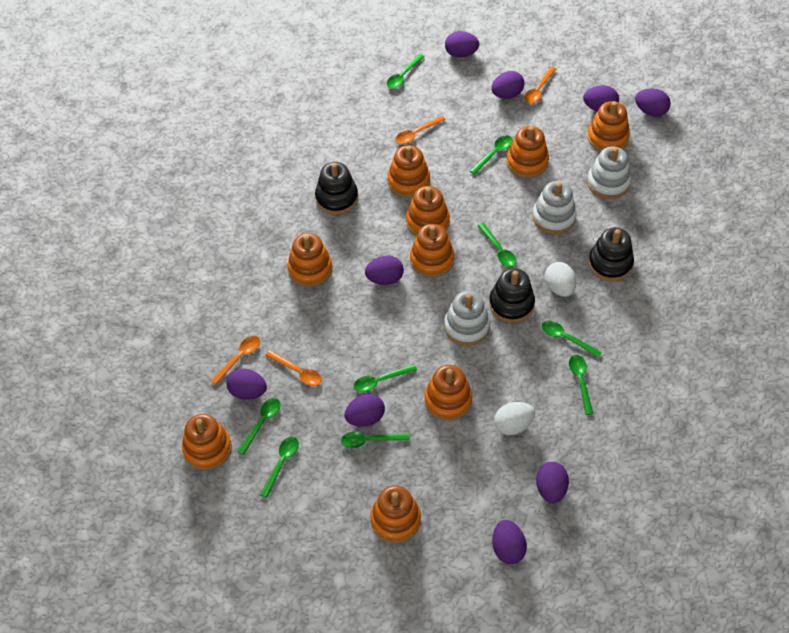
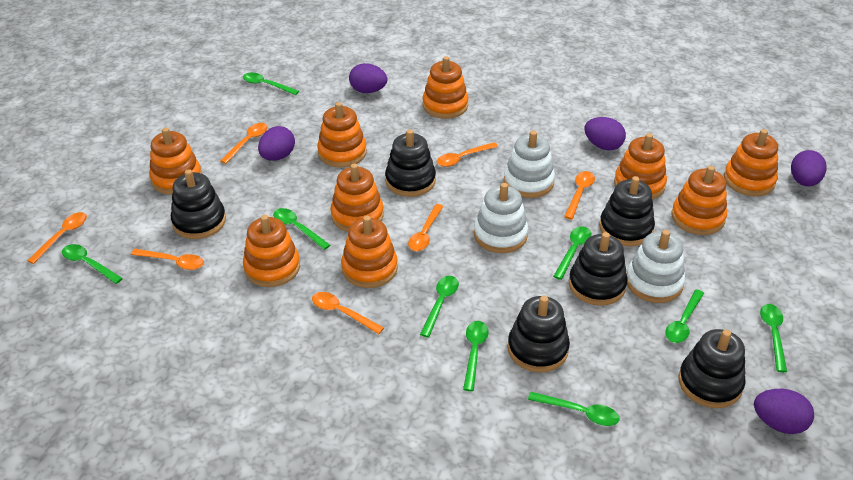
black stacking toy: [315,162,358,215] [489,268,535,323] [588,227,634,281] = 3 -> [171,169,226,239] [385,129,436,197] [507,296,570,372] [569,232,627,306] [599,176,655,246] [678,329,746,408] = 6
orange spoon: [211,336,260,385] [265,350,322,386] [396,115,446,144] [525,66,556,104] = 4 -> [27,212,87,264] [131,249,204,270] [220,123,268,164] [312,292,384,334] [408,204,444,251] [437,142,498,167] [564,171,595,219] = 7
purple egg: [226,369,267,400] [344,394,385,427] [365,256,404,285] [445,31,479,57] [492,71,525,99] [492,520,527,564] [536,462,569,503] [583,85,619,111] [635,89,671,117] = 9 -> [258,126,295,161] [349,63,387,93] [584,117,626,151] [754,389,814,434] [791,150,827,187] = 5
white egg: [494,402,535,435] [545,262,576,297] = 2 -> none = 0

